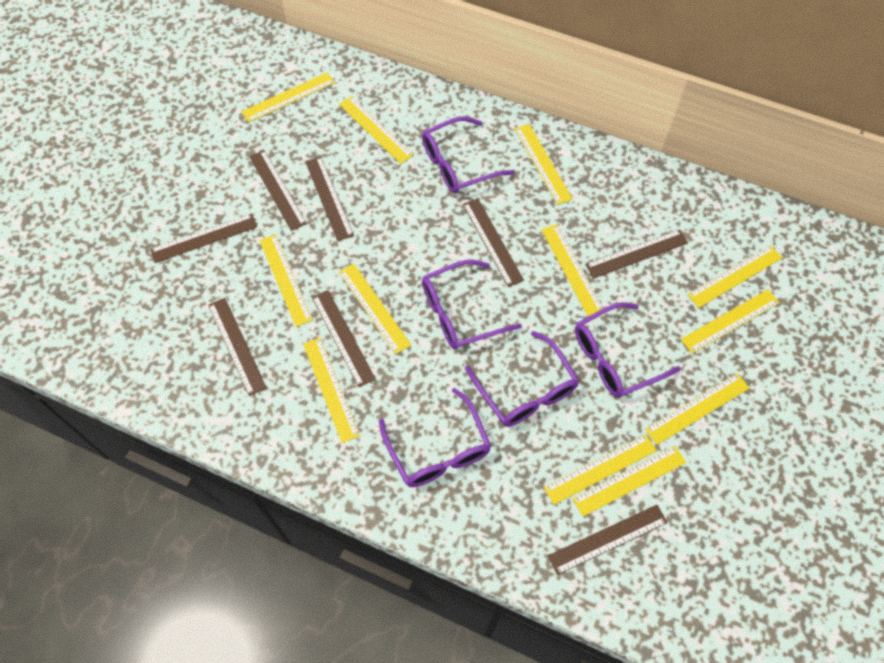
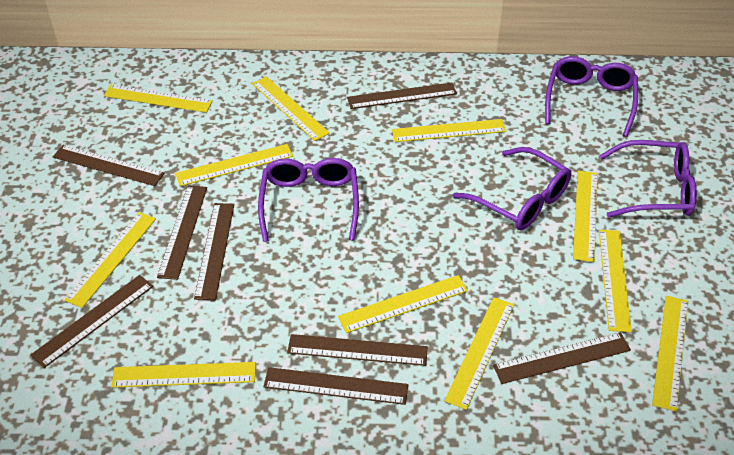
purple glasses: [379,388,491,487] [422,116,515,194] [422,260,522,349] [465,331,579,427] [575,302,681,398] = 5 -> [258,158,359,242] [453,147,572,230] [545,56,638,137] [599,140,697,218] = 4
yellow ruler: [242,72,335,122] [259,234,313,327] [303,337,360,443] [339,96,413,164] [339,264,411,354] [515,124,573,205] [541,224,603,316] [544,434,657,505] [573,446,686,517] [645,373,749,445] [681,289,780,354] [687,245,782,308] = 12 -> [64,212,156,308] [104,85,213,113] [111,362,256,388] [175,144,293,186] [252,76,330,141] [338,275,468,333] [392,119,506,142] [444,297,514,410] [573,171,598,262] [599,230,632,332] [652,296,688,411] = 11

